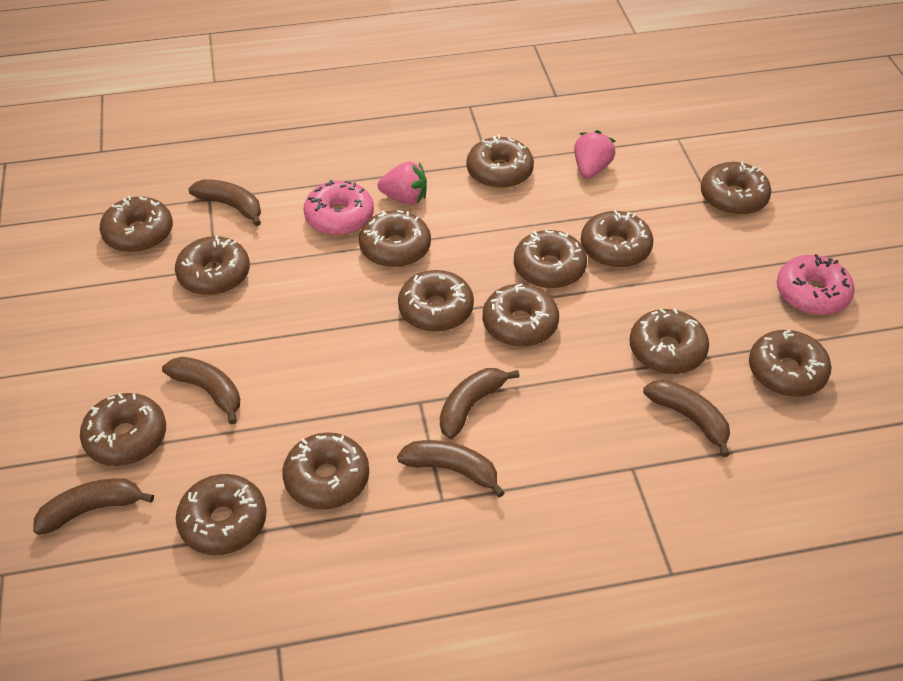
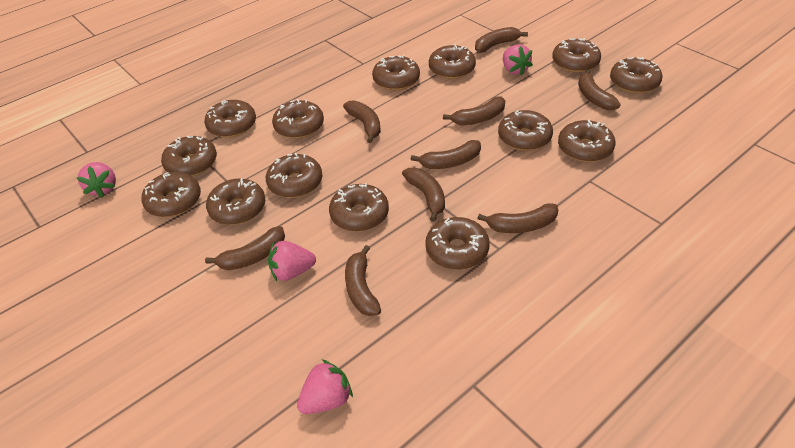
brown banana: [33,478,154,535] [162,357,240,424] [188,179,261,226] [397,440,505,498] [440,368,520,439] [643,380,730,457] = 6 -> [205,226,285,270] [343,100,381,143] [345,245,381,316] [402,168,445,222] [411,140,481,169] [443,97,505,126] [475,27,528,53] [477,203,558,233] [578,69,621,110] = 9
pink donut: [304,180,374,236] [777,254,855,315] = 2 -> none = 0
pink strawberry: [378,161,427,205] [574,130,615,178] = 2 -> [77,162,116,198] [268,241,316,281] [297,359,353,414] [503,44,533,76] = 4

